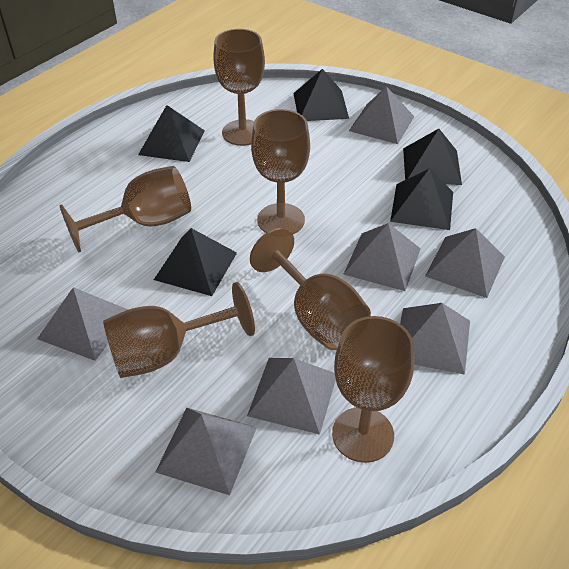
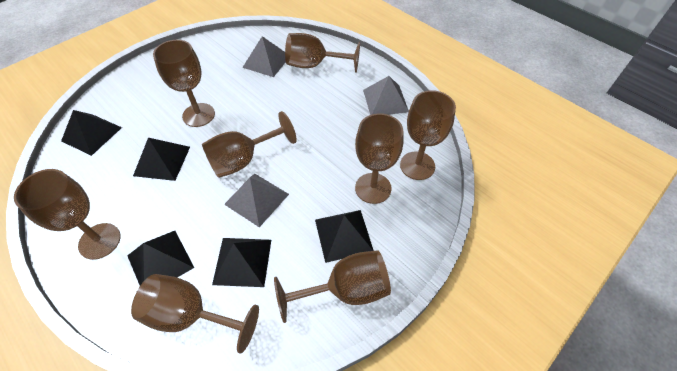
brown goblet: [59,166,191,252] [103,282,255,378] [213,29,265,146] [250,228,371,350] [251,109,310,234] [332,316,414,463] = 6 -> [14,169,121,260] [131,274,259,354] [153,40,215,127] [202,111,297,178] [274,250,391,323] [285,33,360,73] [355,113,404,204] [400,90,456,180] = 8
grey pyramid: [37,287,128,361] [155,408,257,495] [247,358,336,435] [343,223,421,291] [349,86,414,144] [400,303,470,375] [425,228,505,298] = 7 -> [224,174,289,227] [242,36,286,77] [363,76,409,115] = 3

